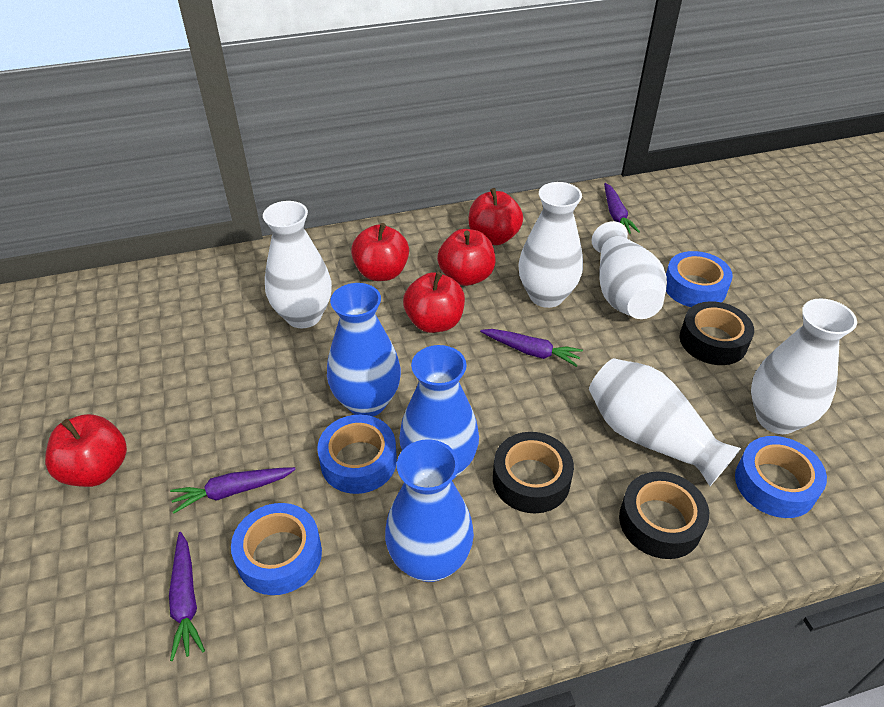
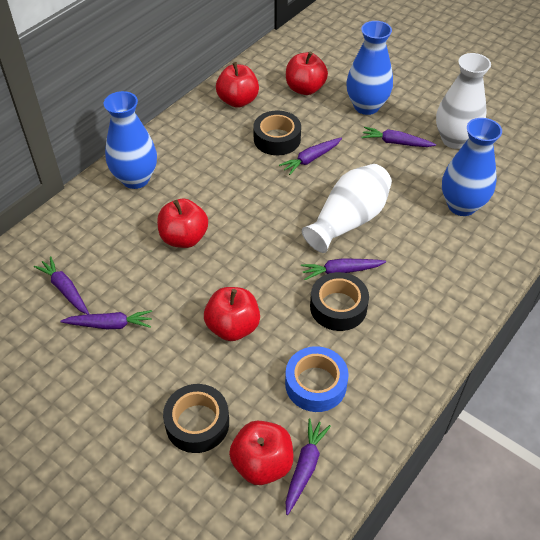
blue tape: [231,503,322,595] [317,415,397,494] [666,251,733,307] [735,436,827,518] = 4 -> [285,346,349,412] = 1
purple carrot: [169,532,205,661] [170,467,296,513] [480,329,583,367] [604,183,640,234] = 4 -> [34,256,89,314] [61,310,152,329] [279,138,342,175] [286,419,331,515] [301,258,386,280] [361,127,436,147] = 6
white vase: [263,201,332,328] [519,182,583,308] [589,358,741,486] [591,221,667,319] [751,298,857,434] = 5 -> [302,164,392,253] [436,53,491,149] = 2

